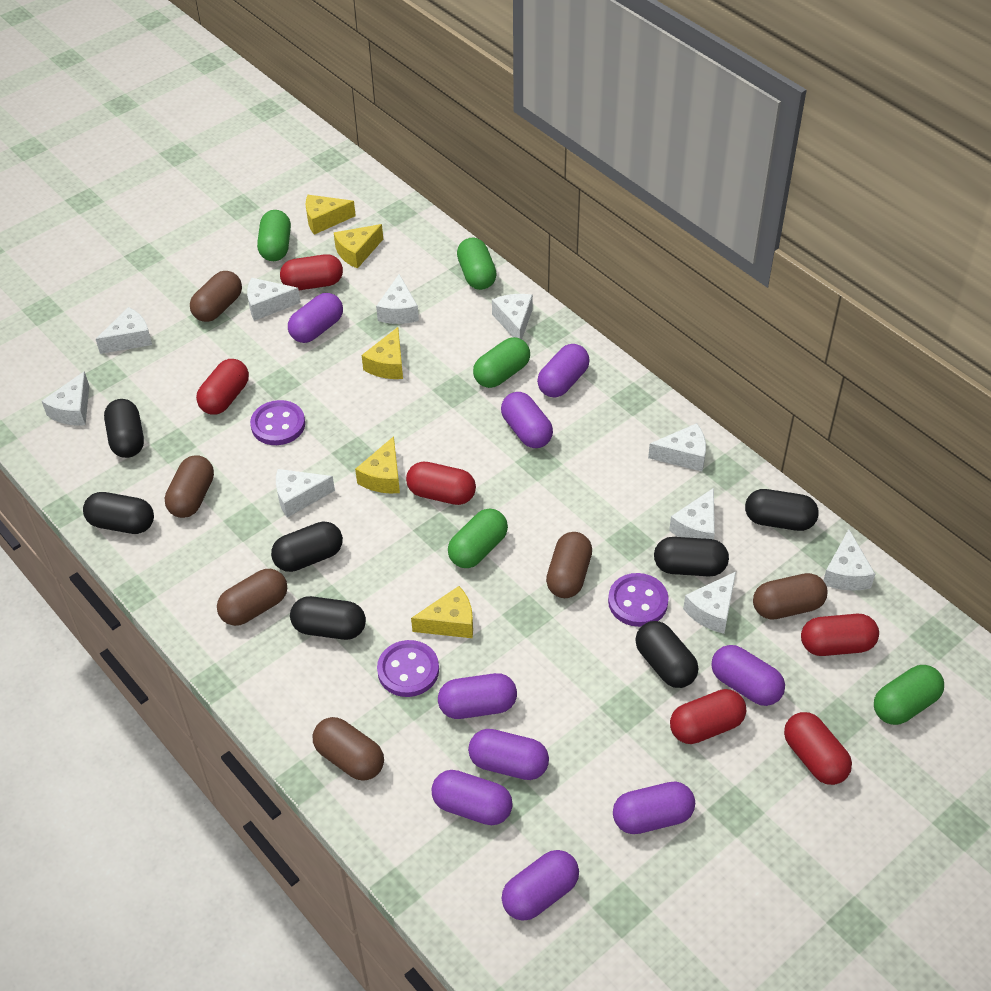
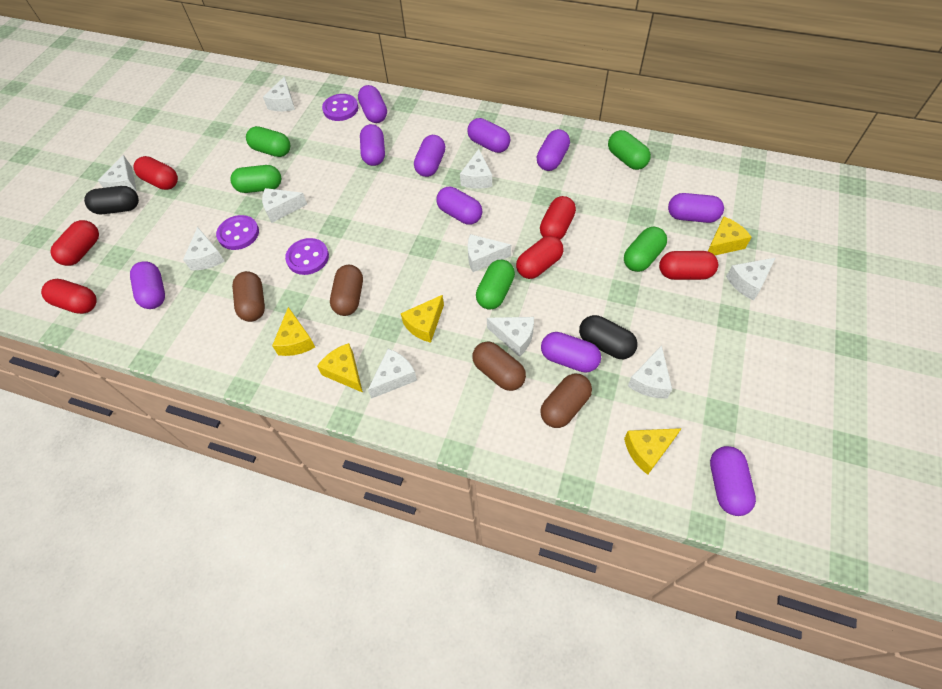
black capsule: [83,492,154,534] [104,399,144,458] [271,522,343,572] [290,596,366,640] [635,621,698,688] [654,537,729,576] [745,489,819,531] = 7 -> [84,186,139,214] [579,315,637,359] = 2
brown capsule: [165,455,214,518] [190,271,242,322] [217,569,287,626] [313,717,384,781] [546,532,592,598] [753,573,828,620] = 6 -> [232,271,265,322] [330,265,363,316] [472,341,526,391] [540,374,592,428] = 4
purple capsule: [288,293,343,343] [431,770,513,825] [438,673,517,719] [468,729,549,780] [501,392,553,448] [502,850,579,921] [537,344,589,397] [613,782,695,834] [711,645,785,706] = 9 -> [130,261,165,309] [358,85,387,123] [360,124,385,166] [414,135,445,177] [436,187,483,225] [467,118,510,153] [536,129,570,171] [541,332,601,373] [668,193,724,223] [710,446,756,516] = 10

